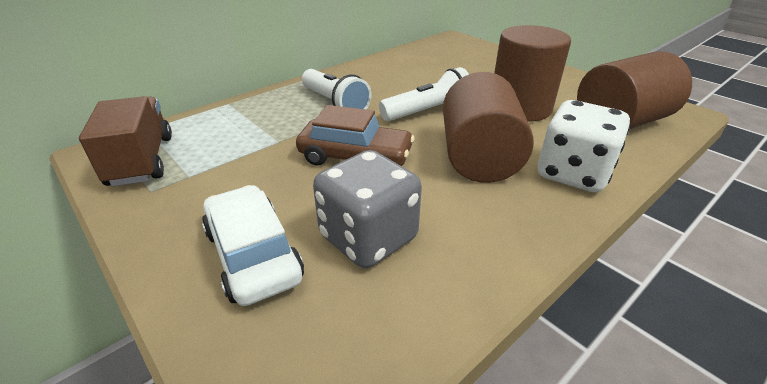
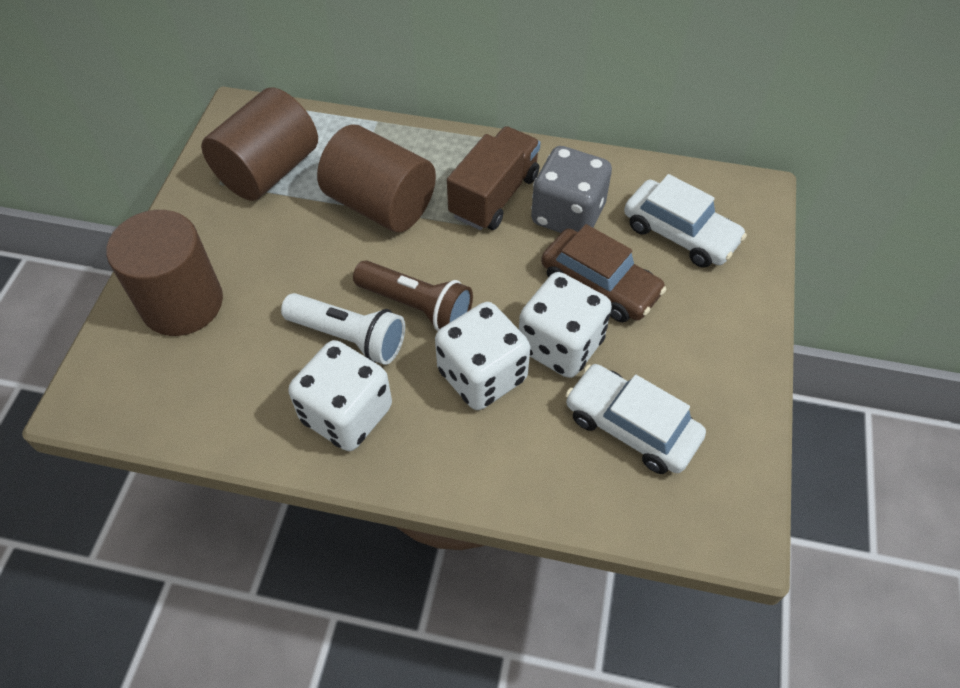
brown flashlight: none = 0 -> [353,260,473,331] = 1
white car: [202,185,304,306] = 1 -> [565,364,706,474] [624,174,747,268] = 2
white dice: [538,100,630,192] = 1 -> [288,340,392,451] [435,302,530,410] [519,272,612,378] = 3
white flashlight: [302,69,371,110] [379,67,469,121] = 2 -> [281,293,405,365] = 1

